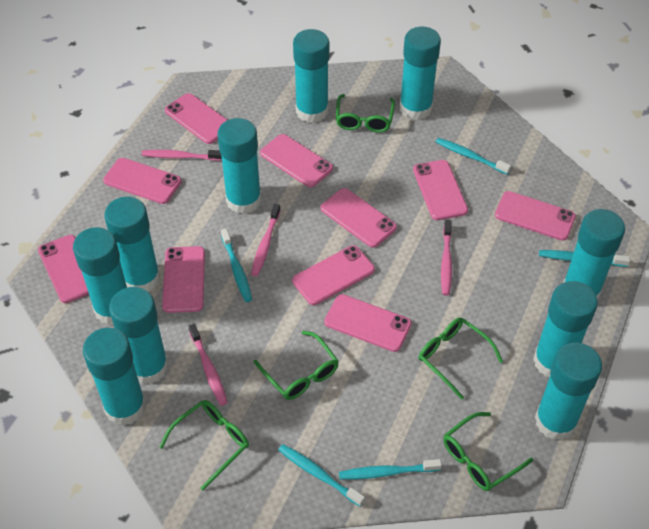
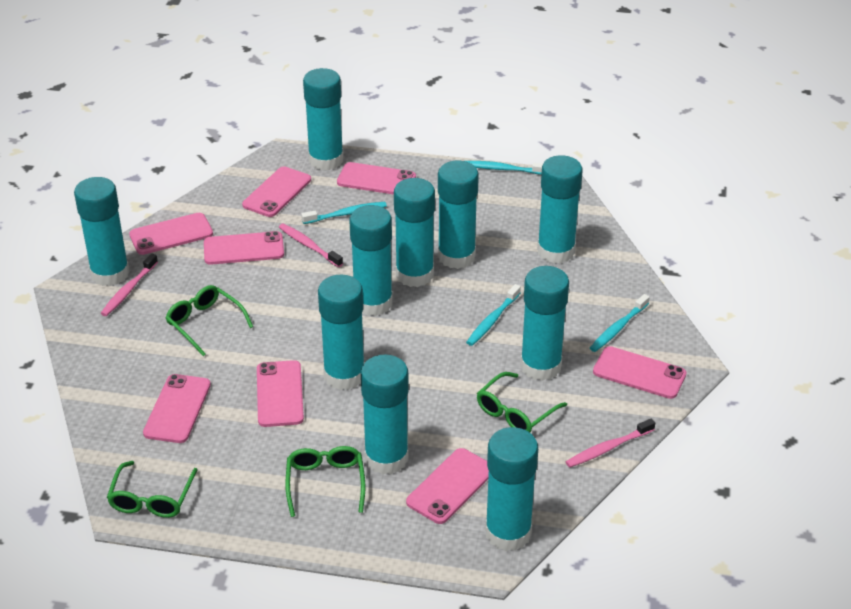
green glasses: [159,400,249,490] [253,331,339,400] [336,94,395,133] [419,317,503,400] [443,412,533,491] = 5 -> [107,461,198,518] [166,285,253,356] [285,446,365,517] [477,372,567,432] = 4
pink phone: [38,235,89,303] [103,158,182,204] [162,246,205,313] [165,93,227,144] [260,134,333,187] [292,245,375,305] [321,188,397,248] [324,294,412,352] [413,160,468,220] [495,191,576,241] = 10 -> [129,213,213,255] [143,374,211,443] [204,231,284,265] [242,166,311,217] [257,360,304,427] [337,162,416,195] [406,448,489,524] [593,346,686,399] = 8
pink toothbrush: [142,150,222,161] [189,324,228,406] [251,204,281,276] [441,220,452,296] = 4 -> [101,254,158,316] [279,223,343,267] [566,418,655,467] = 3
turquoise toothbrush: [221,229,252,302] [278,444,365,507] [339,459,442,480] [436,138,511,174] [539,250,630,267] = 5 -> [301,202,387,224] [466,161,543,175] [466,284,521,346] [590,294,650,352] = 4

